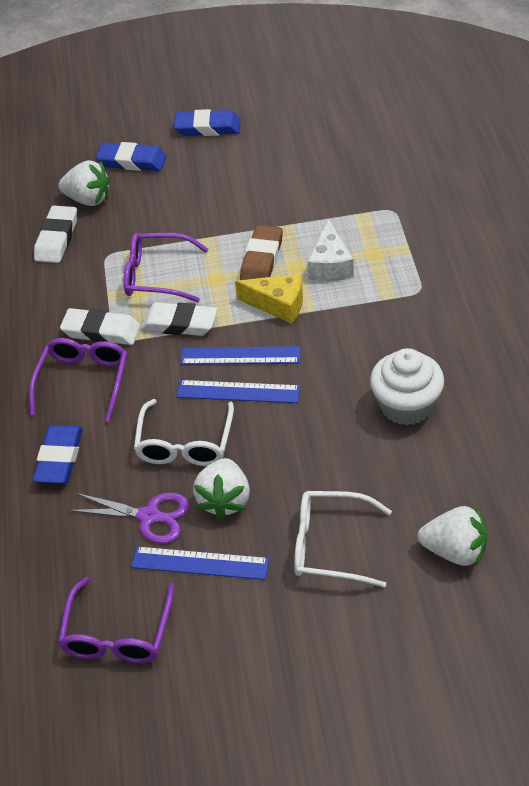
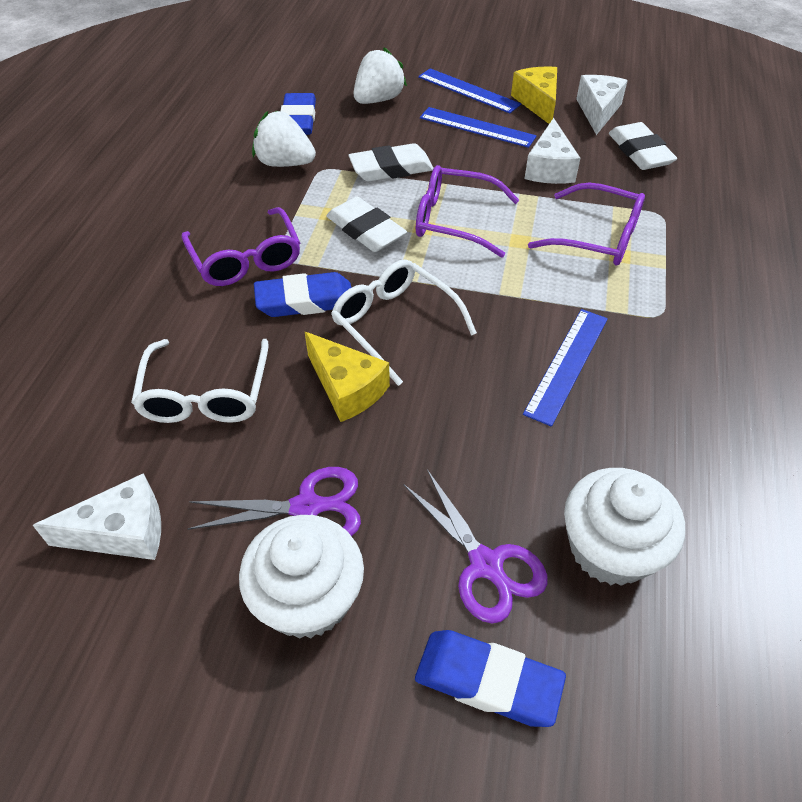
brown eraser: [240,225,283,280] = 1 -> none = 0
purple scissors: [68,493,190,544] = 1 -> [188,467,361,536] [403,470,548,623] = 2
white cheese: [308,219,354,281] = 1 -> [33,473,161,560] [524,118,580,184] [576,75,628,135] = 3
white cupcake: [370,348,444,425] = 1 -> [239,515,364,639] [564,468,685,586] = 2
white strawberry: [58,160,110,206] [193,458,250,520] [418,506,487,566] = 3 -> [252,111,316,167] [354,47,407,104] = 2
yellow cheese: [235,274,303,324] = 1 -> [305,332,390,422] [511,66,557,124] = 2

